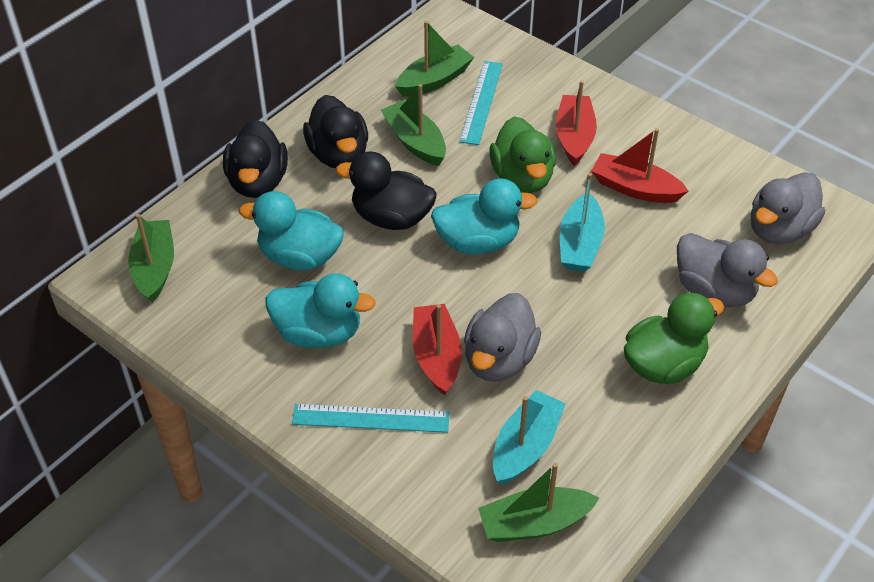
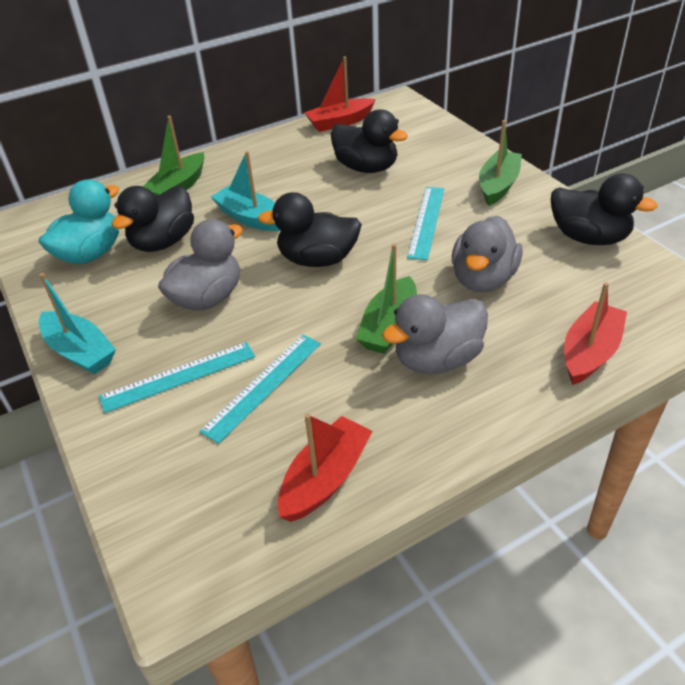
black duck: [223,120,288,198] [303,95,368,168] [336,151,436,230] = 3 -> [112,185,194,252] [258,192,362,267] [331,109,408,173] [551,174,658,245] = 4
green boat: [128,214,174,303] [381,84,446,166] [395,21,474,97] [478,463,599,542] = 4 -> [143,116,204,196] [356,243,417,354] [479,120,522,206] = 3
green duck: [489,117,556,193] [624,292,724,384] = 2 -> none = 0
turquoise duck: [239,191,344,270] [265,273,376,348] [431,178,538,254] = 3 -> [39,179,119,264] = 1
turquoise ruler: [292,404,450,433] [459,61,503,145] = 2 -> [99,342,255,413] [199,335,321,444] [407,187,444,260] = 3

